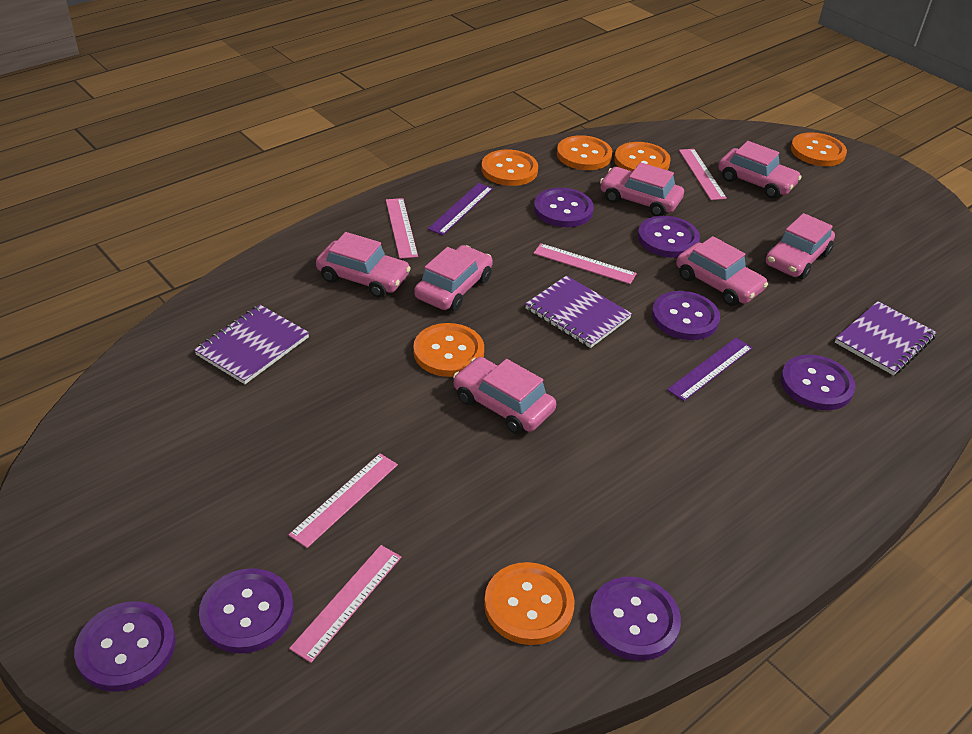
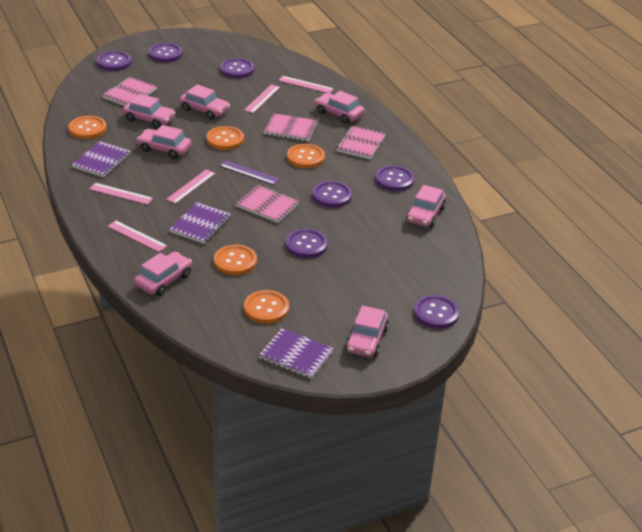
orange button: [413,323,484,377] [481,149,538,186] [484,562,575,645] [557,135,612,170] [614,142,670,172] [791,132,847,166] = 6 -> [69,116,107,139] [206,126,244,150] [214,245,257,275] [244,290,289,324] [287,144,325,168] = 5
pink notebook: none = 0 -> [102,77,157,106] [235,185,299,223] [264,113,317,141] [336,126,386,159] = 4
purple ruler: [428,183,493,235] [667,338,753,401] = 2 -> [220,160,280,185] = 1

